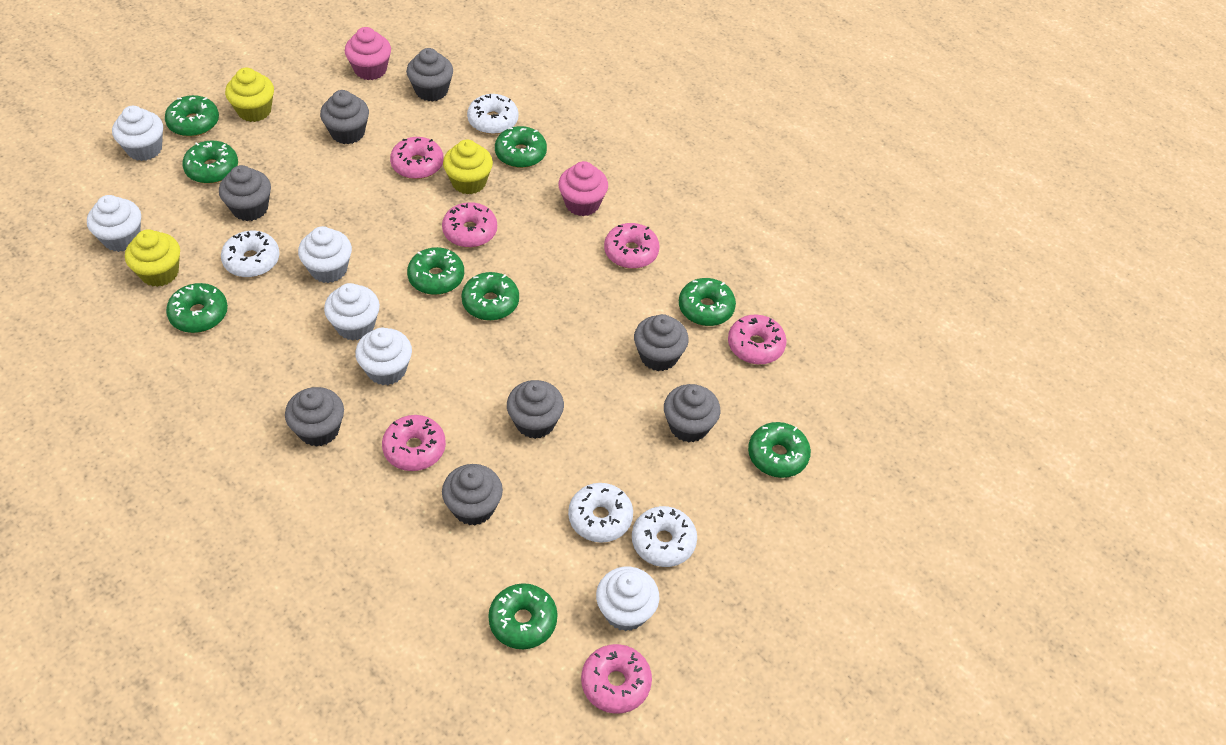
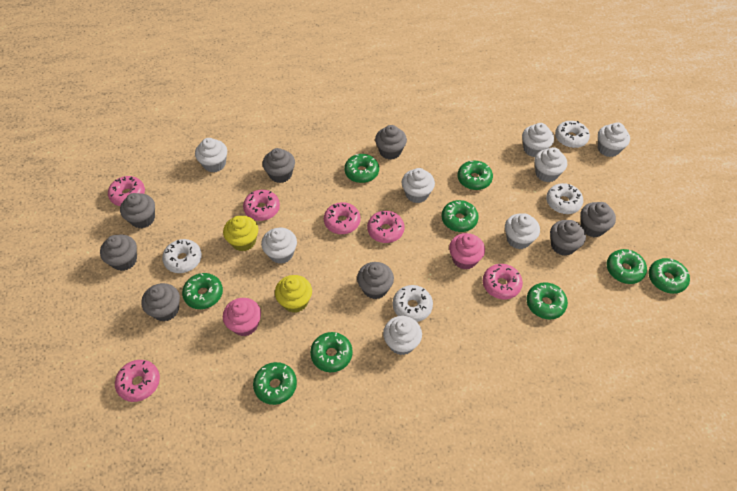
white cupcake: [87,195,141,252] [112,106,163,161] [298,226,352,283] [324,283,380,341] [355,328,412,385] [596,567,659,631] = 6 -> [195,138,227,173] [261,228,297,264] [383,316,422,355] [401,168,435,203] [505,214,540,249] [522,123,554,157] [534,147,567,182] [598,122,630,157] = 8
yellow cupcake: [125,229,180,287] [225,68,274,122] [443,139,493,194] = 3 -> [223,216,258,251] [275,275,312,313] = 2

